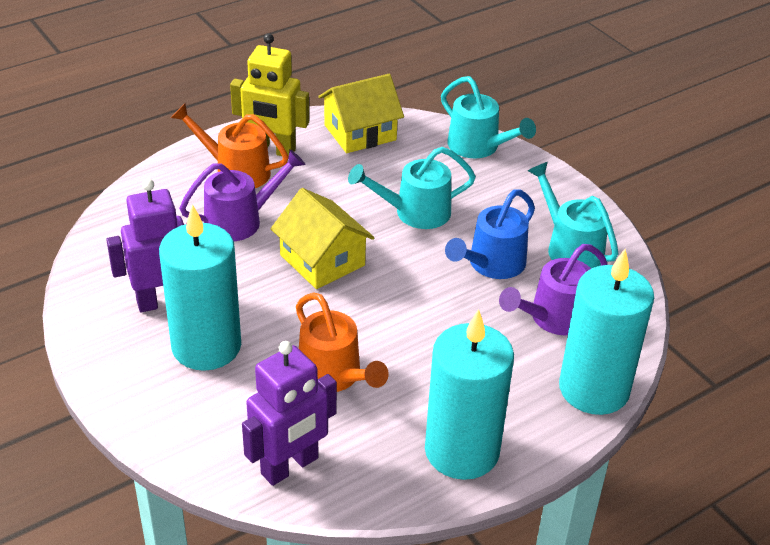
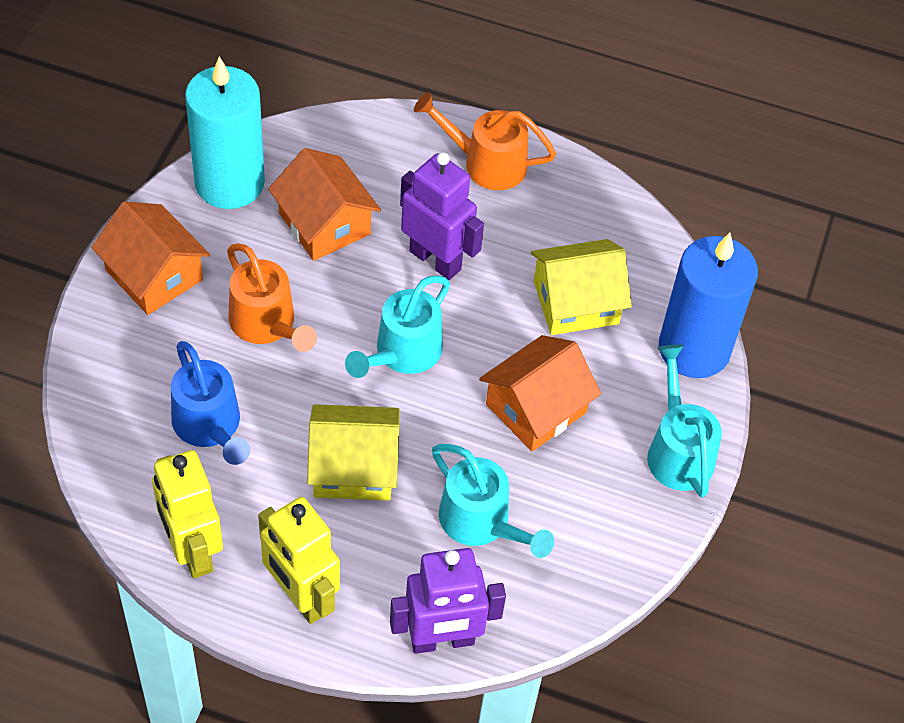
blue candle: none = 0 -> [659,233,758,378] = 1
orange house: none = 0 -> [91,201,210,315] [268,148,381,261] [479,335,601,452] = 3
purple watering can: [179,149,306,241] [499,244,608,335] = 2 -> none = 0
turquoise candle: [159,204,241,371] [425,309,514,480] [559,249,654,415] = 3 -> [185,56,265,209] = 1
yellow robot: [230,33,309,156] = 1 -> [152,450,223,579] [258,497,340,624] = 2

